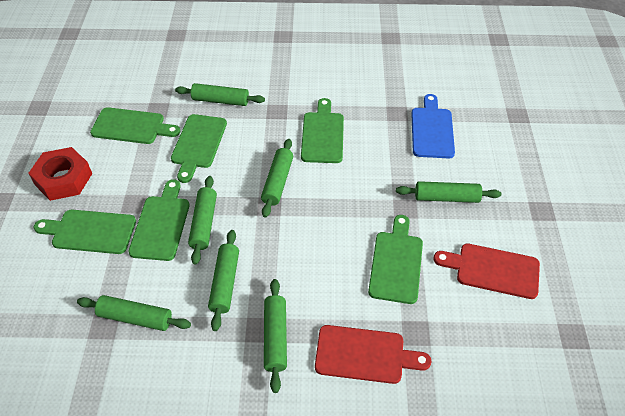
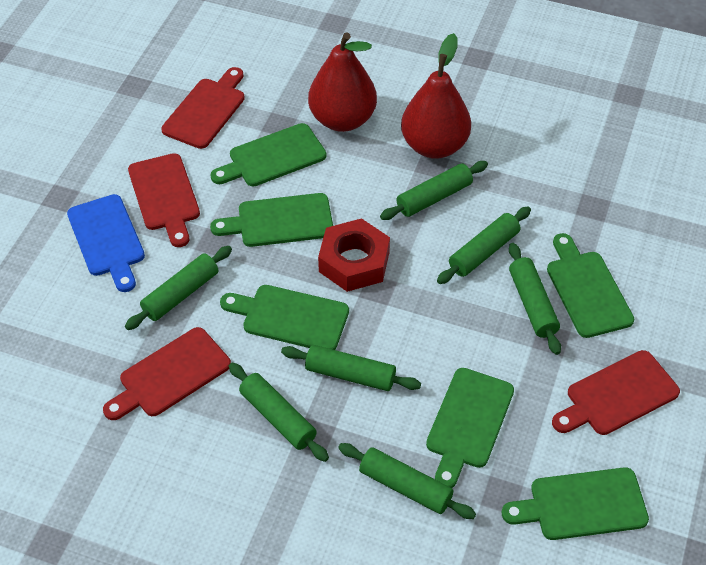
red cutting board: [315,325,431,384] [433,243,540,299] = 2 -> [103,327,231,420] [128,153,200,247] [161,67,245,149] [552,350,680,435] = 4
red pear: none = 0 -> [308,32,377,132] [401,33,471,159] = 2

